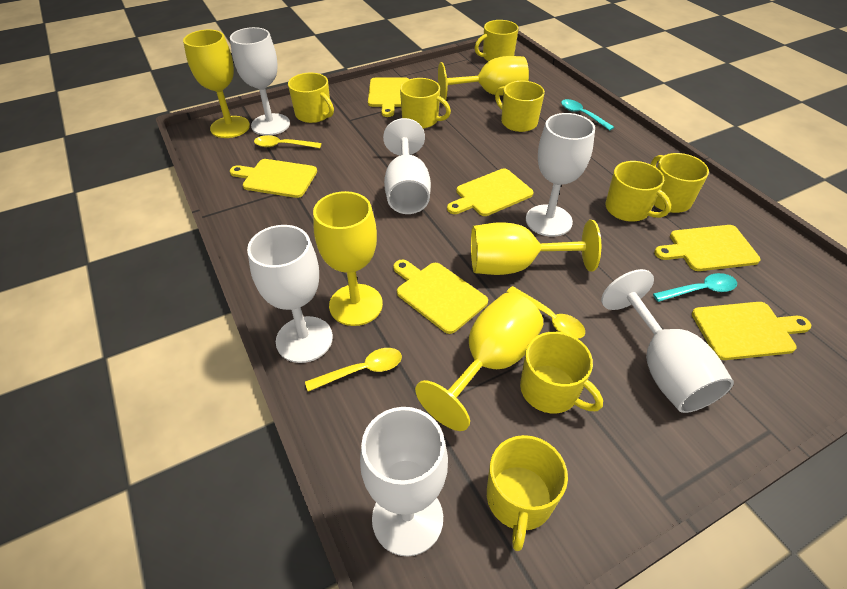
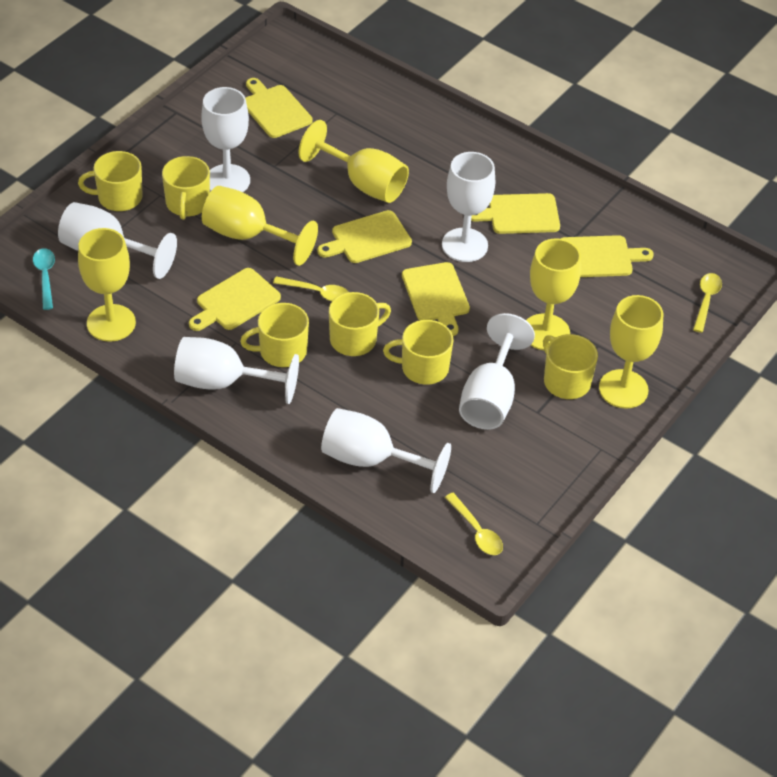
turquoise spoon: [561,99,614,131] [653,273,737,302] = 2 -> [33,248,55,310] = 1
yellow mug: [288,73,334,123] [400,78,451,129] [475,20,519,61] [487,435,568,551] [495,81,545,132] [520,332,603,414] [605,161,671,222] [651,153,709,213] = 8 -> [78,151,143,211] [162,156,210,220] [240,303,309,367] [329,292,391,356] [383,320,454,385] [543,334,598,399] = 6

